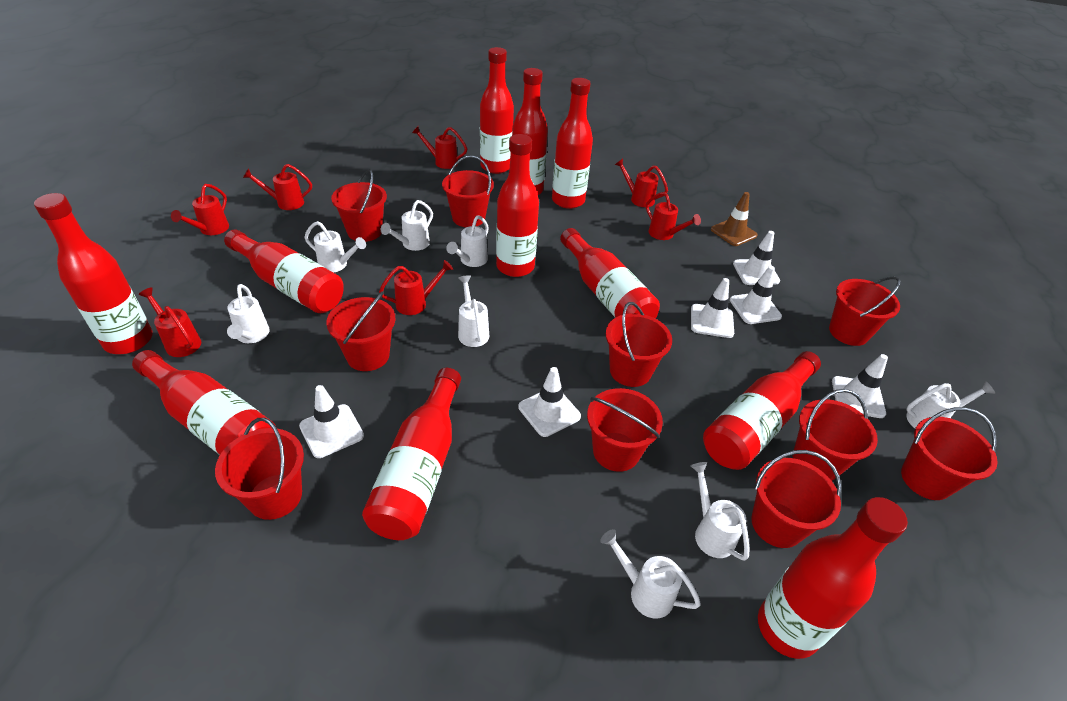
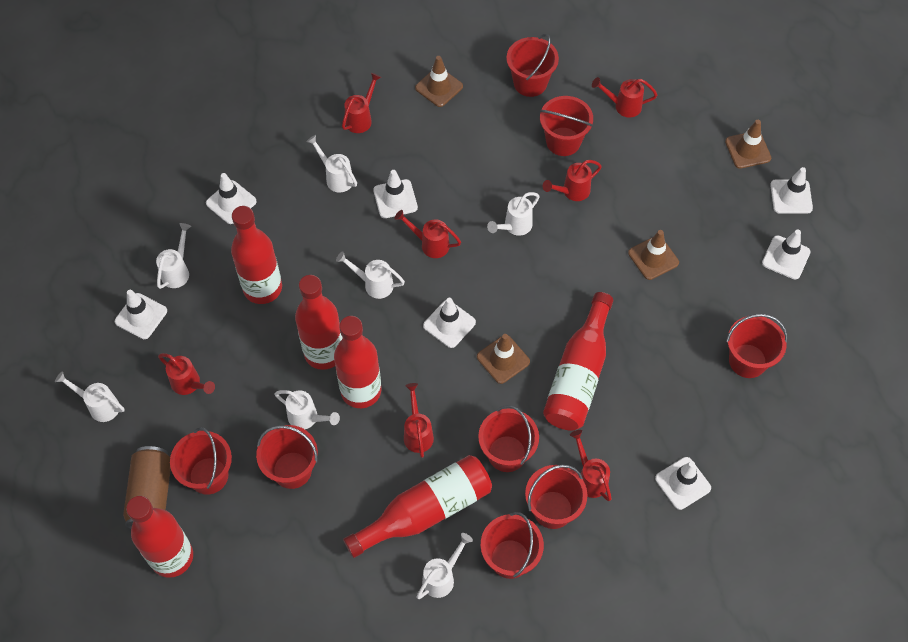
brown can: none = 0 -> [123,446,171,529] = 1
brown traffic cone: [711,192,758,246] = 1 -> [415,56,463,107] [477,334,530,384] [628,230,679,280] [725,120,771,169] = 4
red bottle: [34,193,153,354] [132,350,277,455] [224,230,344,313] [362,368,461,540] [480,47,514,174] [496,134,539,277] [512,68,548,195] [552,78,593,209] [560,228,660,319] [703,351,821,470] [758,497,908,659] = 11 -> [126,496,193,578] [231,206,282,304] [295,275,343,370] [334,316,381,408] [343,455,492,558] [543,292,613,430] = 6
red bucket: [215,418,304,520] [326,291,395,371] [331,170,387,242] [442,155,494,227] [587,388,663,472] [606,302,672,387] [751,450,842,548] [793,389,878,481] [829,276,900,346] [901,407,998,500] = 10 -> [170,427,232,495] [256,425,318,489] [478,405,539,472] [481,512,544,579] [506,34,559,97] [525,465,587,529] [540,96,593,156] [726,314,788,378] = 8
white traffic cone: [299,385,364,458] [518,367,581,437] [691,278,734,338] [730,266,782,324] [733,231,780,285] [832,354,888,418] = 6 -> [115,290,167,339] [206,173,257,224] [373,170,418,218] [423,298,476,348] [655,457,711,510] [762,230,811,279] [770,167,813,214] = 7
white watering can: [227,284,270,343] [304,221,366,273] [381,200,433,251] [446,215,489,267] [458,275,489,347] [600,529,701,619] [691,462,750,561] [906,381,995,428] = 8 -> [55,371,125,422] [156,223,191,289] [274,390,340,429] [306,135,357,192] [336,251,405,299] [416,533,473,599] [487,192,540,236] = 7

